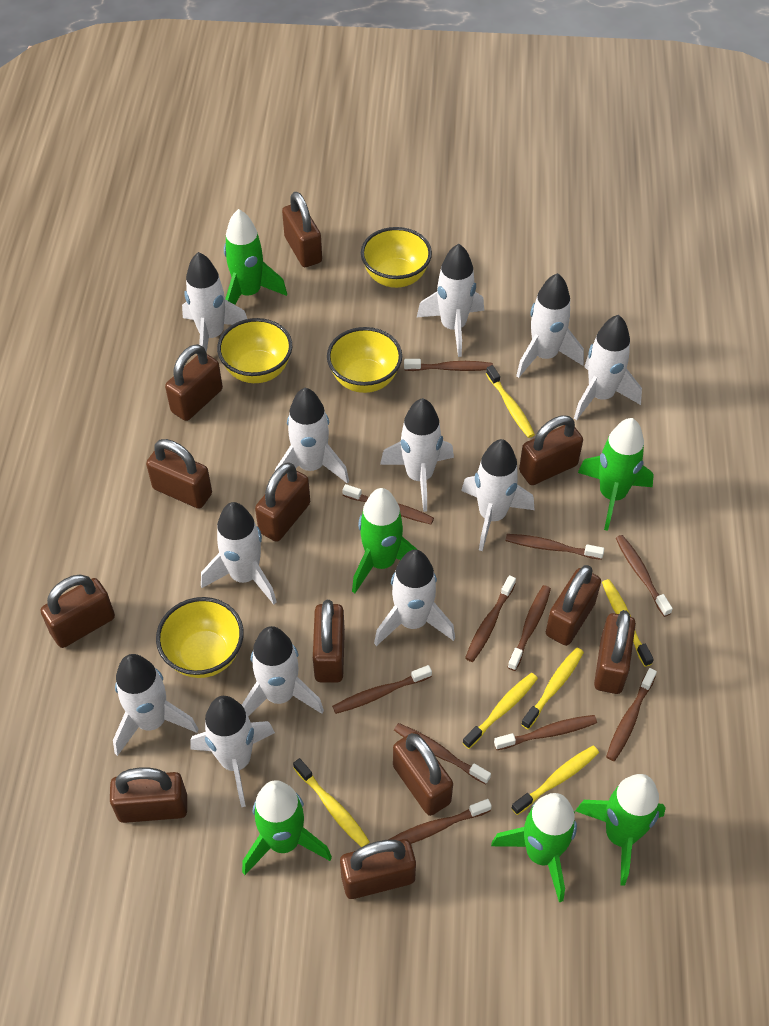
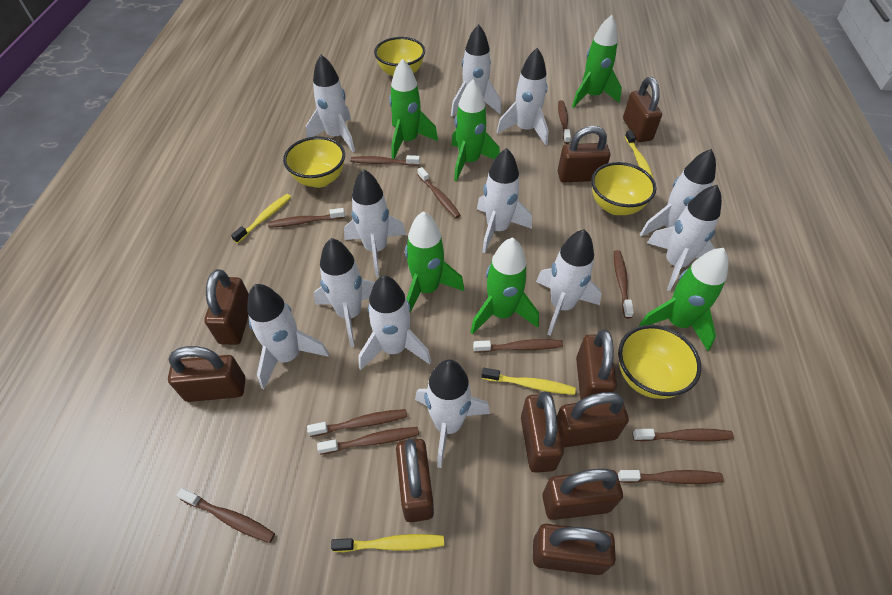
brown padlock: [41,575,115,648] [110,768,187,823] [146,439,212,509] [165,344,223,421] [255,462,310,542] [282,192,322,267] [313,600,345,683] [340,839,416,899] [393,732,453,816] [519,415,583,485] [546,565,601,646] [594,610,636,694] = 12 -> [168,346,245,402] [204,269,249,345] [396,439,434,522] [521,391,564,473] [533,524,616,575] [542,469,623,520] [557,392,629,447] [558,126,610,182] [576,330,616,400] [623,77,662,142] = 10
yellow toothbrush: [293,758,370,847] [463,673,538,749] [486,365,535,438] [511,746,599,815] [521,648,584,729] [602,579,654,667] = 6 -> [231,194,291,243] [331,534,444,552] [481,368,576,395] [625,130,654,179] = 4

